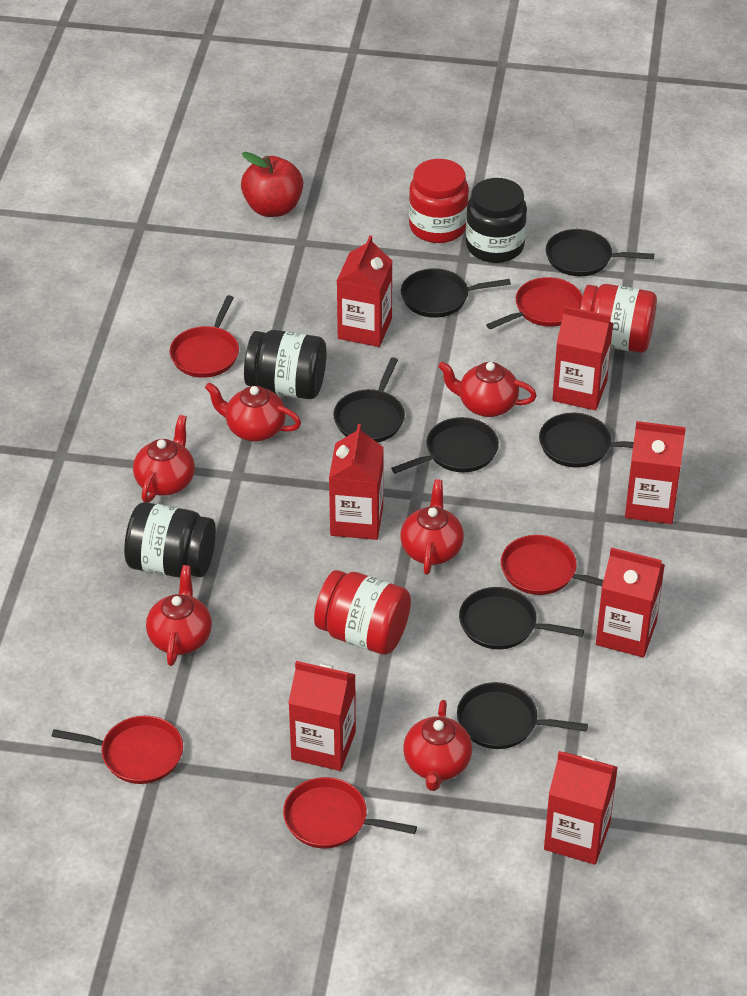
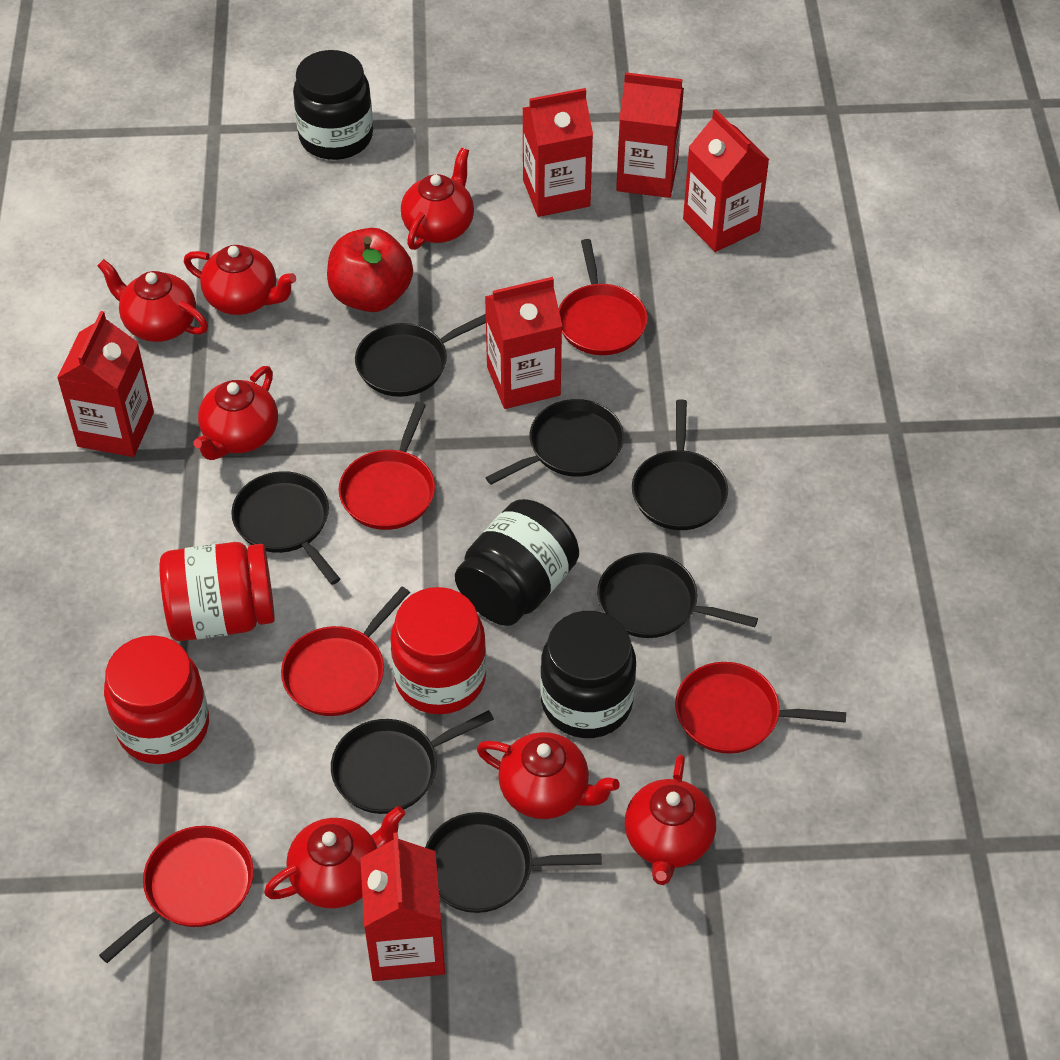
red carton: [288,661,356,771] [329,424,384,540] [337,235,392,347] [544,751,618,865] [552,306,613,410] [596,547,665,658] [625,421,686,524] = 7 -> [57,311,154,457] [360,832,445,981] [485,277,562,409] [523,88,593,217] [616,72,684,198] [683,109,770,252] = 6
red teapot: [133,415,195,503] [146,565,212,666] [205,382,301,441] [401,479,464,575] [404,700,472,791] [438,361,537,417] = 6 -> [97,259,208,342] [184,245,296,315] [193,366,278,460] [264,806,405,908] [401,148,474,250] [477,732,620,819] [625,755,716,885] = 7

